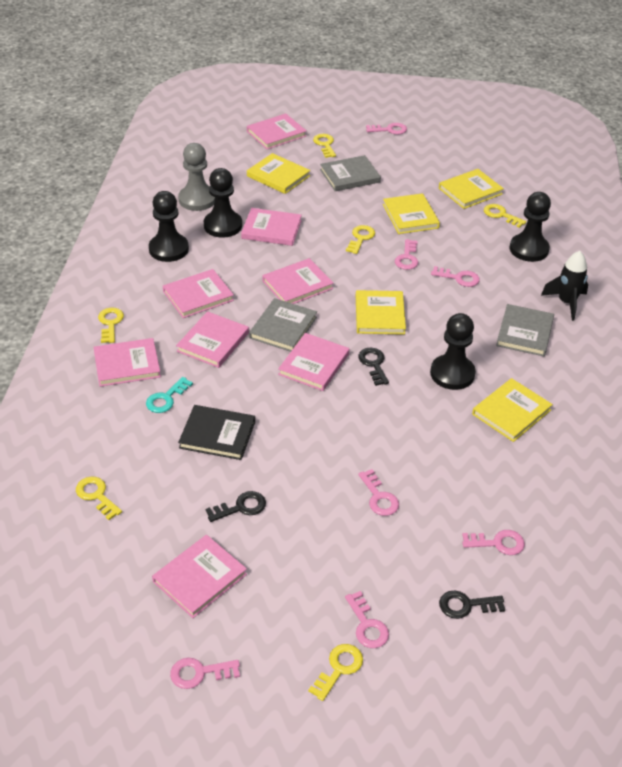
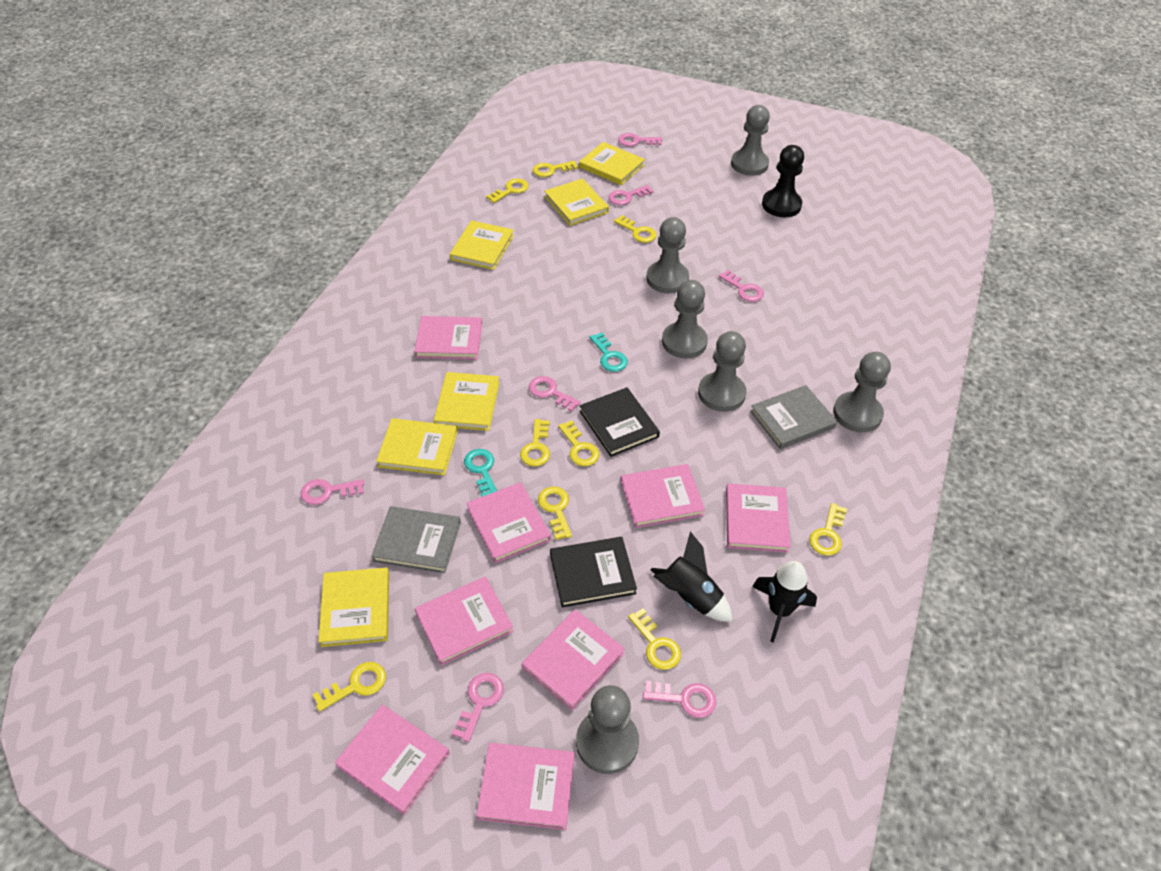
black book: [178,405,255,460] = 1 -> [550,537,637,608] [580,387,660,457] = 2
black key: [206,491,266,522] [358,348,389,386] [439,590,505,619] = 3 -> none = 0
black pawn: [149,191,189,262] [204,168,242,238] [430,313,476,390] [510,192,551,262] = 4 -> [762,145,804,217] = 1
black rocket: [541,251,588,321] = 1 -> [650,531,732,622] [752,561,817,643] = 2
grey book: [249,298,317,352] [320,155,381,191] [496,304,554,356] = 3 -> [371,506,461,573] [750,385,837,449] = 2
grey pawn: [178,143,215,211] = 1 -> [576,685,639,774] [646,217,689,293] [662,280,708,358] [698,331,746,412] [731,105,770,176] [833,352,891,432] = 6
turquoise key: [146,377,193,413] = 1 -> [464,449,497,497] [589,332,628,372] = 2
yellow book: [247,153,310,194] [356,290,406,335] [383,193,440,234] [439,169,504,209] [472,378,553,442] = 5 -> [318,567,389,647] [376,418,458,475] [434,372,500,431] [450,220,514,270] [544,179,609,226] [579,142,645,185] = 6
yellow key: [76,477,122,520] [98,308,124,343] [308,644,363,701] [313,134,336,158] [346,225,375,254] [484,204,526,228] = 6 -> [313,662,386,712] [486,178,529,203] [520,419,550,467] [533,161,578,177] [538,486,572,540] [558,420,599,466] [614,215,657,243] [628,608,681,670] [809,503,847,556] = 9

